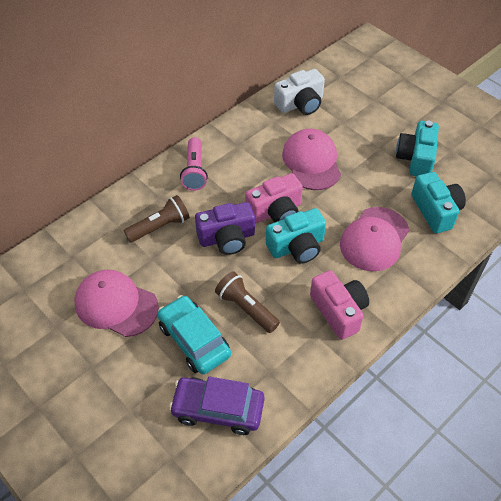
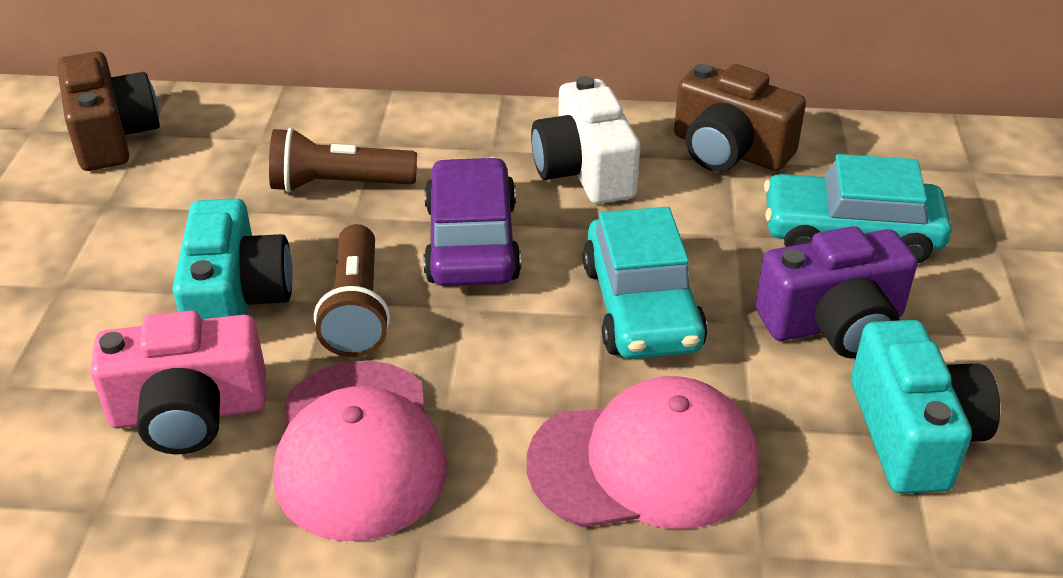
brown camera: none = 0 -> [57,51,160,171] [674,64,806,171] = 2
pink camera: [245,173,303,223] [310,270,369,340] = 2 -> [90,311,266,454] = 1
pink cap: [74,270,159,337] [282,129,341,190] [340,207,409,272] = 3 -> [273,361,447,541] [527,376,759,529] = 2
pink flashlight: [180,137,208,191] = 1 -> none = 0
turquoise camera: [266,208,326,264] [396,121,439,176] [411,172,466,233] = 3 -> [173,198,293,319] [851,320,1000,494] = 2
turquoise car: [157,295,231,374] = 1 -> [583,207,708,359] [764,154,952,264] = 2

